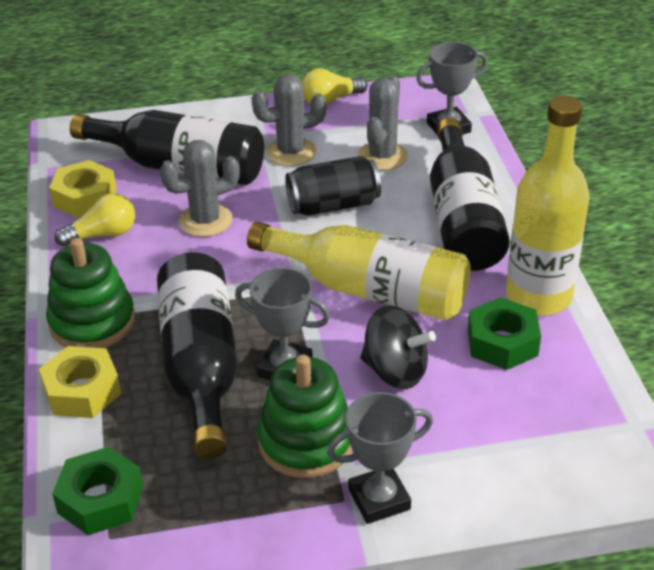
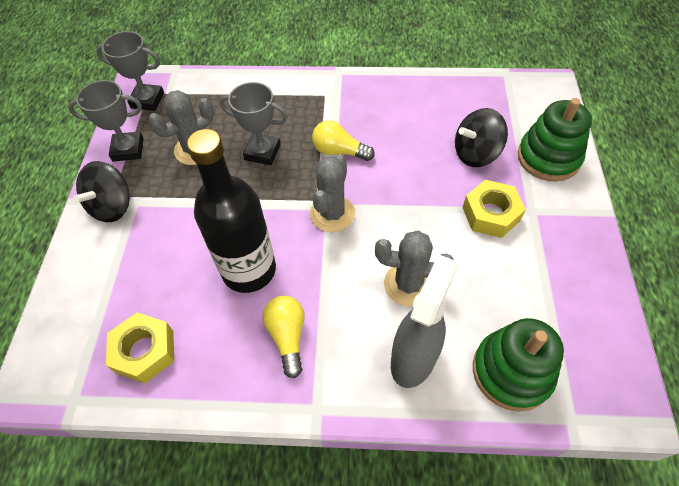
black bottle: [69,110,264,185] [157,252,238,460] [430,117,510,271] = 3 -> [187,129,276,293] = 1
black can: [285,156,381,216] = 1 -> none = 0
black spinning top: [361,305,436,389] = 1 -> [73,161,130,222] [455,108,508,167] = 2
green nut: [52,447,143,535] [468,297,541,370] = 2 -> none = 0
grey spray bottle: none = 0 -> [391,254,457,388] = 1
yellow bottle: [247,222,471,320] [506,96,589,316] = 2 -> none = 0

